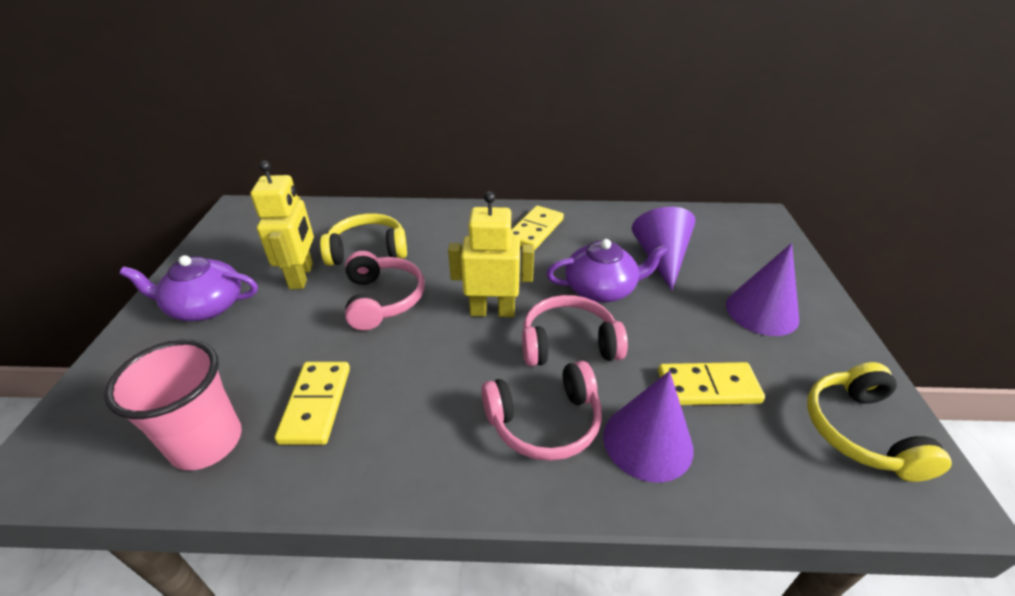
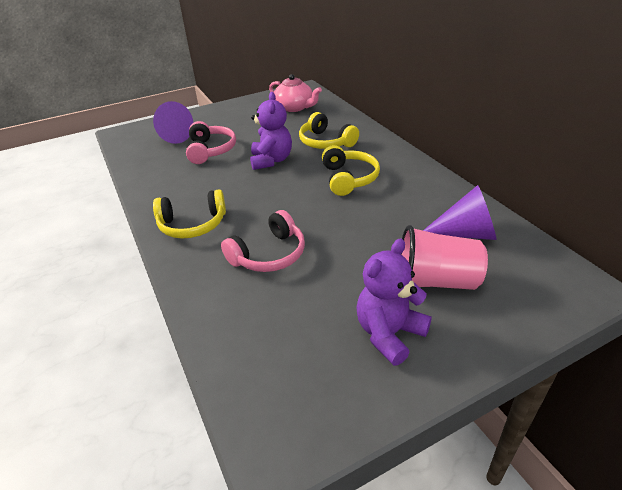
pink headphones: [345,251,425,330] [482,361,602,461] [522,295,628,366] = 3 -> [186,121,236,164] [221,210,305,272] = 2
pink teapot: none = 0 -> [269,74,322,112] = 1
purple cone: [603,371,694,483] [632,207,696,291] [726,243,799,336] = 3 -> [153,101,194,144] [423,185,497,240] = 2
purple teapot: [120,255,258,321] [546,239,668,302] = 2 -> none = 0
purple teddy bear: none = 0 -> [250,92,292,170] [356,238,432,366] = 2
yellow domino: [275,362,350,445] [511,206,564,250] [658,362,765,405] = 3 -> none = 0
yellow headphones: [320,213,407,266] [807,362,952,482] = 2 -> [153,189,226,238] [299,112,359,149] [322,145,380,196] = 3
yellow robot: [250,161,314,289] [448,191,534,317] = 2 -> none = 0

